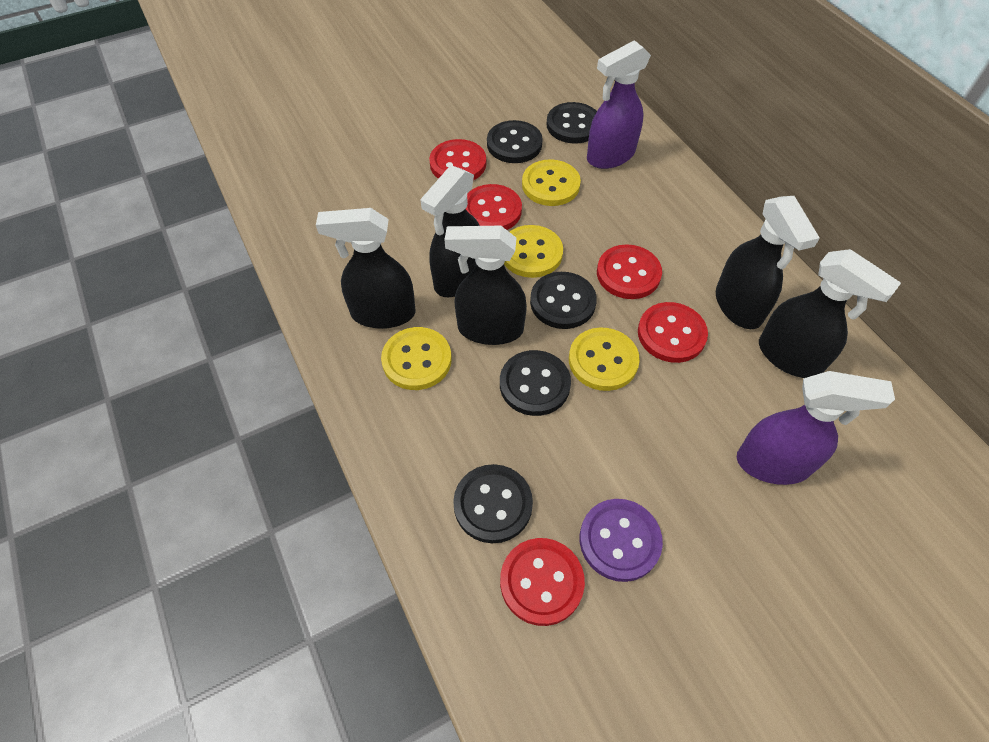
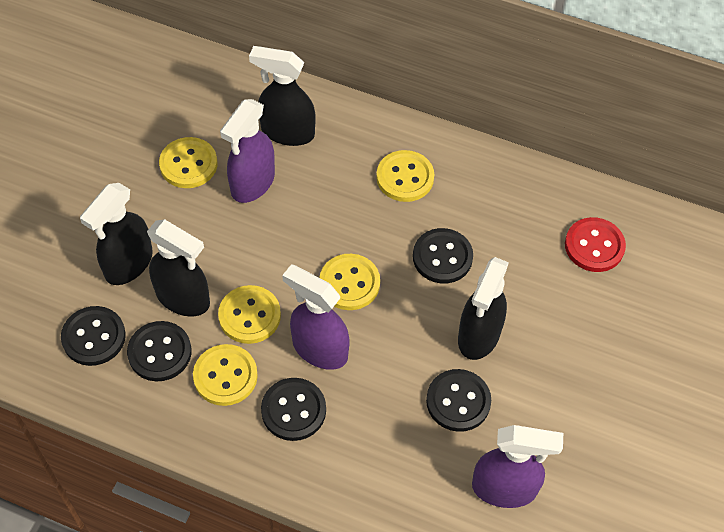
black spray bottle: [316,208,416,329] [420,165,480,297] [445,226,527,345] [716,196,820,329] [759,249,901,378] = 5 -> [80,183,153,285] [147,219,210,317] [249,46,316,146] [458,257,509,360] = 4
purple button: [580,499,663,582] = 1 -> none = 0
purple spray bottle: [587,40,651,169] [737,371,895,485] = 2 -> [220,99,275,203] [282,264,350,370] [472,425,563,508] = 3
red button: [429,139,486,180] [466,184,522,230] [500,538,585,626] [597,244,662,299] [638,302,708,363] = 5 -> [565,217,626,272] = 1
yellow button: [381,327,452,390] [504,225,563,278] [522,159,581,206] [569,328,640,391] = 4 -> [159,137,217,188] [193,344,258,406] [218,285,281,344] [319,254,380,310] [376,150,434,202] = 5

